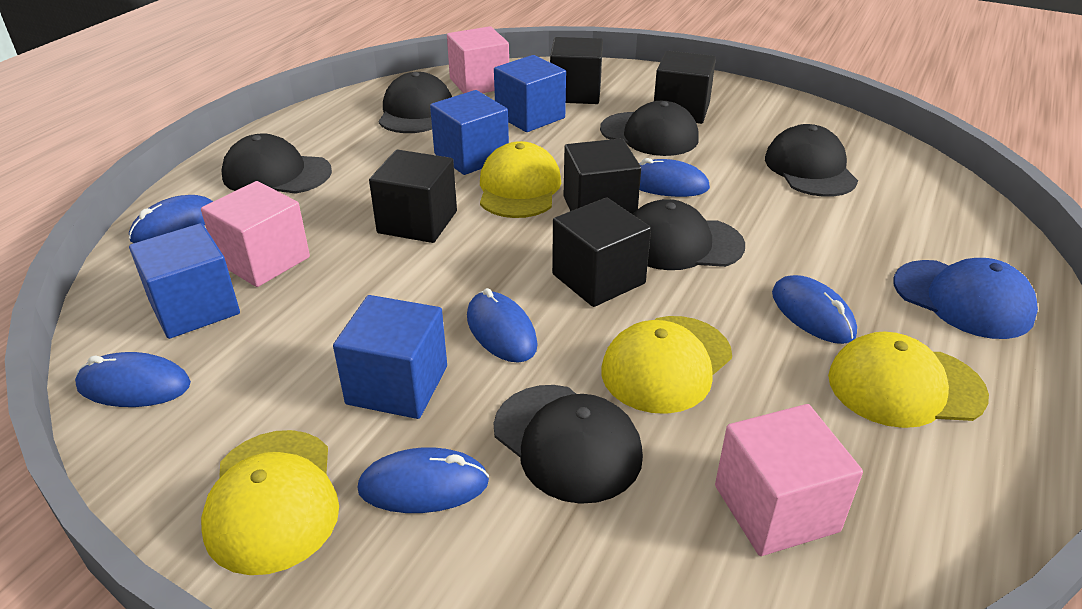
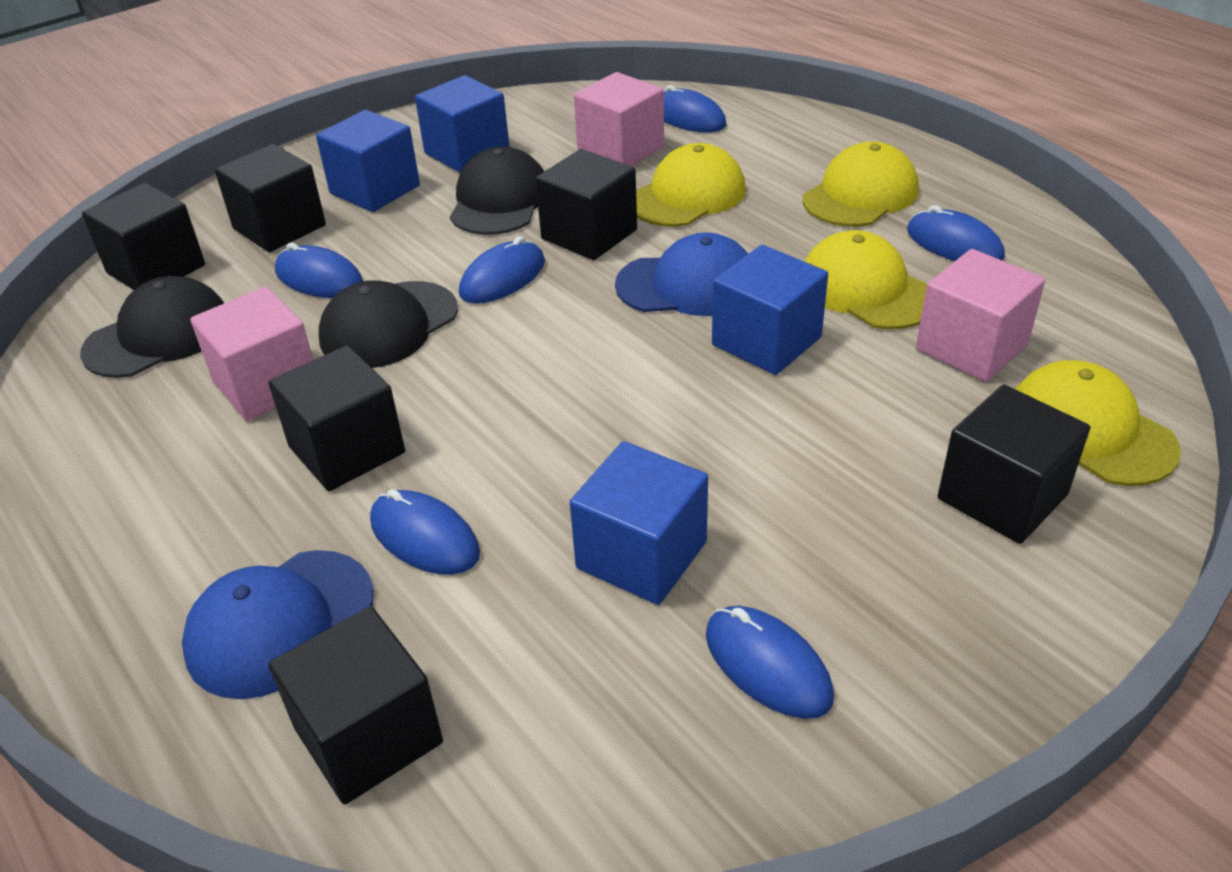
black cap: [221,134,332,194] [379,72,452,133] [494,385,643,504] [600,101,699,156] [633,199,745,270] [765,124,858,197] = 6 -> [80,276,224,378] [319,280,458,368] [450,146,544,235] = 3
black cube: [369,150,457,243] [550,37,603,104] [552,197,651,307] [564,138,641,214] [654,51,716,124] = 5 -> [82,183,205,290] [215,144,326,252] [268,345,405,491] [268,606,443,804] [535,149,637,260] [938,384,1090,544] = 6
blue cap: [893,258,1038,339] = 1 -> [182,550,374,699] [615,233,749,316] = 2

